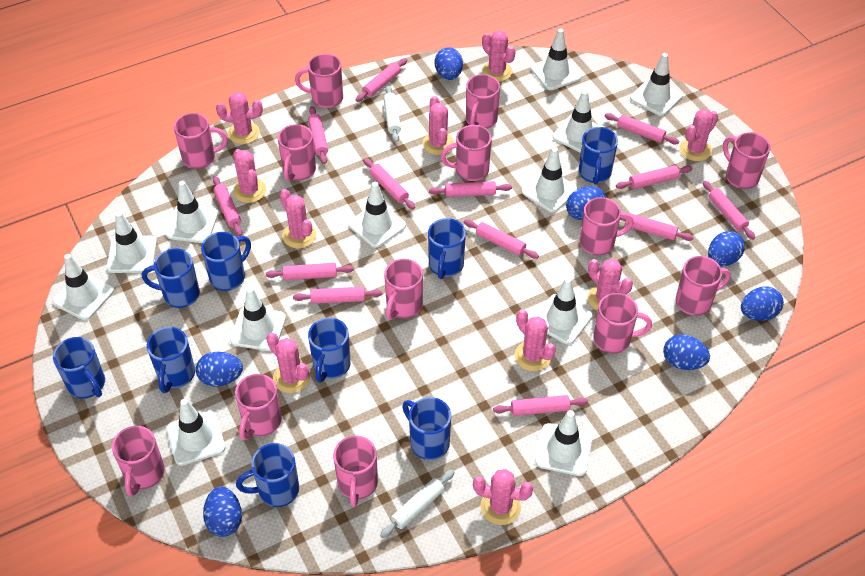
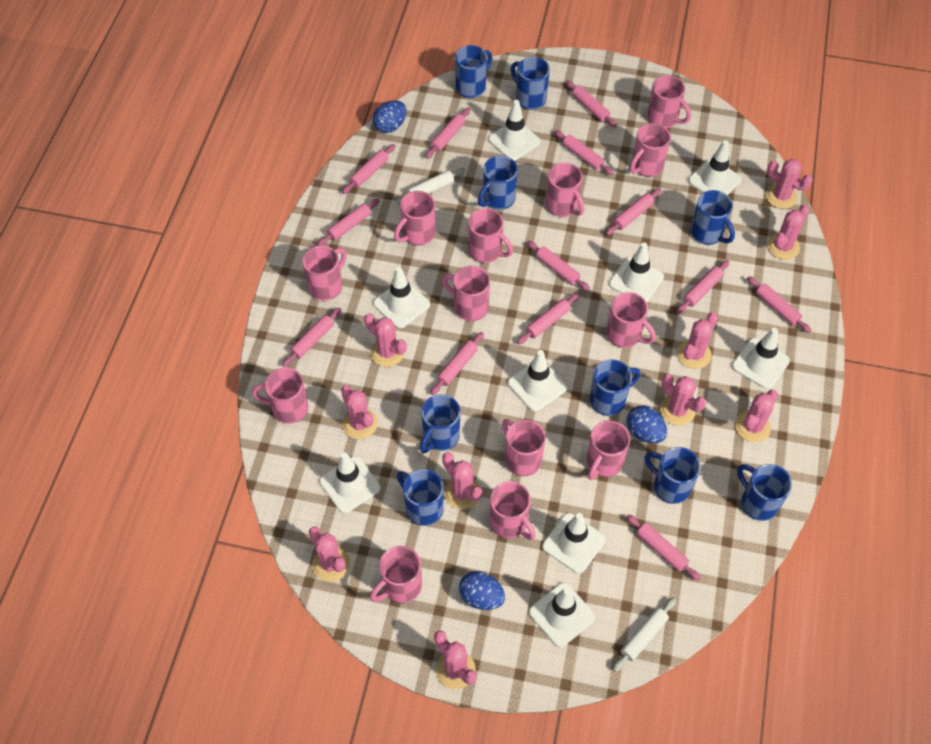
blue egg: [196,352,243,387] [203,486,242,537] [435,47,463,80] [566,186,605,220] [663,334,710,370] [708,231,745,266] [741,286,784,321] = 7 -> [373,100,407,133] [459,571,505,610] [627,405,667,444] = 3
white traffic cone: [52,254,114,320] [107,212,157,273] [166,181,218,243] [166,399,225,466] [230,287,286,351] [348,182,406,248] [522,147,578,212] [531,28,581,90] [534,277,592,344] [535,410,592,476] [553,90,602,153] [630,53,683,116] = 12 -> [319,452,381,513] [373,267,430,328] [488,100,540,161] [508,350,567,412] [529,583,595,647] [542,513,606,573] [609,242,664,303] [688,140,742,195] [732,328,790,389] = 9

